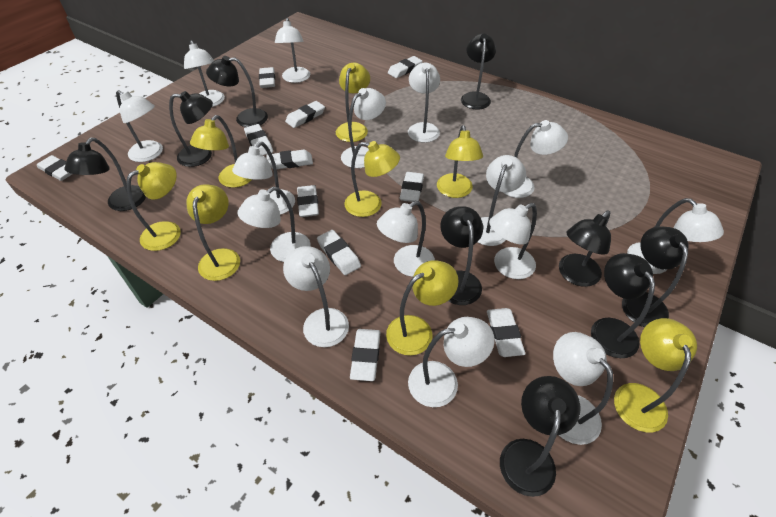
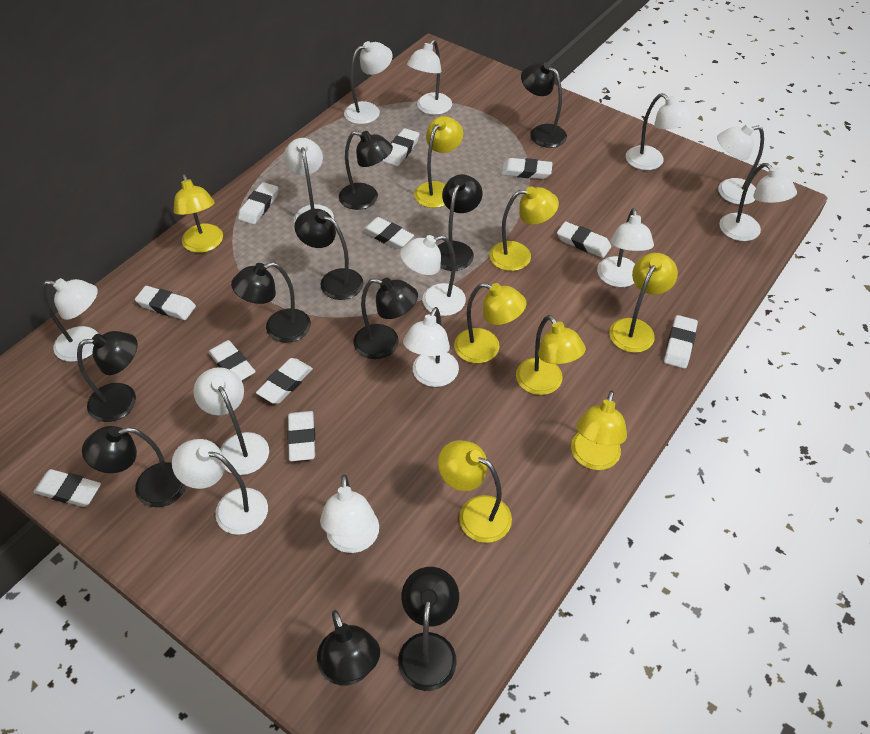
black lamp: [64,138,146,211] [169,91,213,167] [206,56,268,127] [440,206,483,305] [461,34,496,110] [500,376,581,497] [559,210,611,287] [591,253,655,358] [622,226,689,327] = 9 -> [77,331,138,422] [82,426,186,507] [231,262,311,343] [295,209,363,300] [317,610,380,686] [339,131,393,210] [353,278,418,359] [398,567,459,691] [438,174,483,271] [521,62,567,148] = 10
white lamp: [116,90,163,162] [184,40,225,107] [232,142,295,215] [237,187,310,262] [275,18,310,83] [283,246,349,347] [341,88,386,168] [377,201,435,277] [408,63,440,143] [408,317,494,407] [478,155,526,246] [489,203,537,279] [503,120,568,198] [553,332,613,445] [627,198,724,274] = 15 -> [42,278,99,362] [172,439,268,535] [193,367,269,475] [284,138,334,223] [320,475,379,553] [344,41,392,124] [400,235,466,316] [403,307,459,387] [407,40,452,115] [597,208,654,287] [626,93,693,170] [717,124,764,205] [719,163,797,241] = 13

